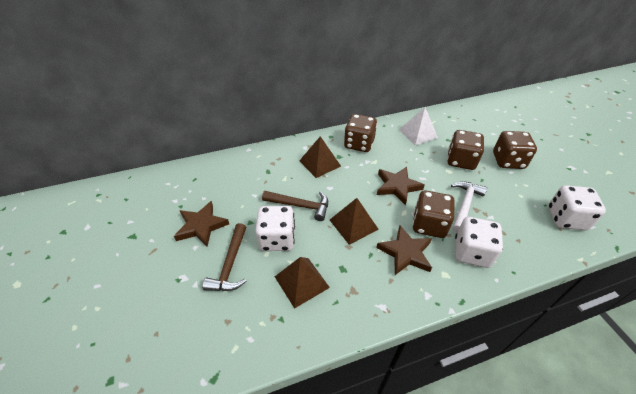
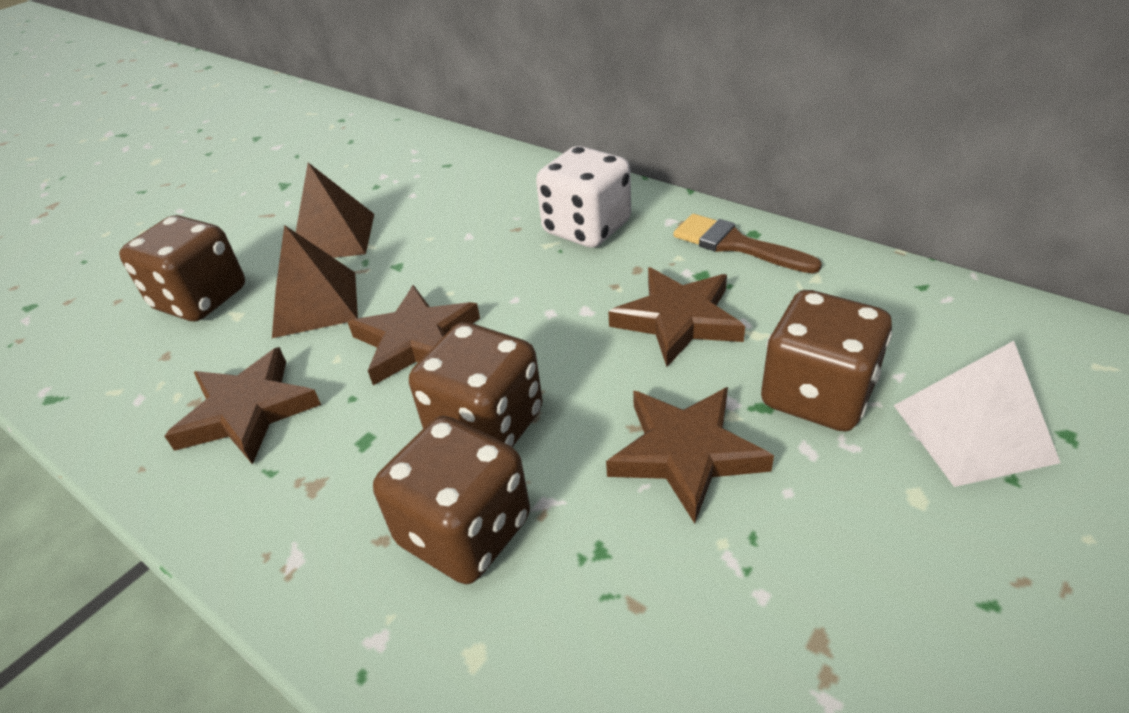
brown brush: none = 0 -> [673,214,822,274] = 1
brown hammer: [202,223,246,291] [262,191,328,221] = 2 -> none = 0
brown pyramid: [275,257,330,309] [299,136,341,178] [330,198,379,245] = 3 -> [272,225,358,338] [296,163,374,258] = 2
brown star: [174,201,229,247] [376,225,432,275] [377,167,425,205] = 3 -> [165,347,321,465] [348,285,480,385] [606,387,774,524] [608,267,745,367] = 4
white dice: [255,206,295,251] [455,217,503,268] [548,185,606,230] = 3 -> [536,146,631,248] = 1
white hammer: [451,181,487,233] = 1 -> none = 0

